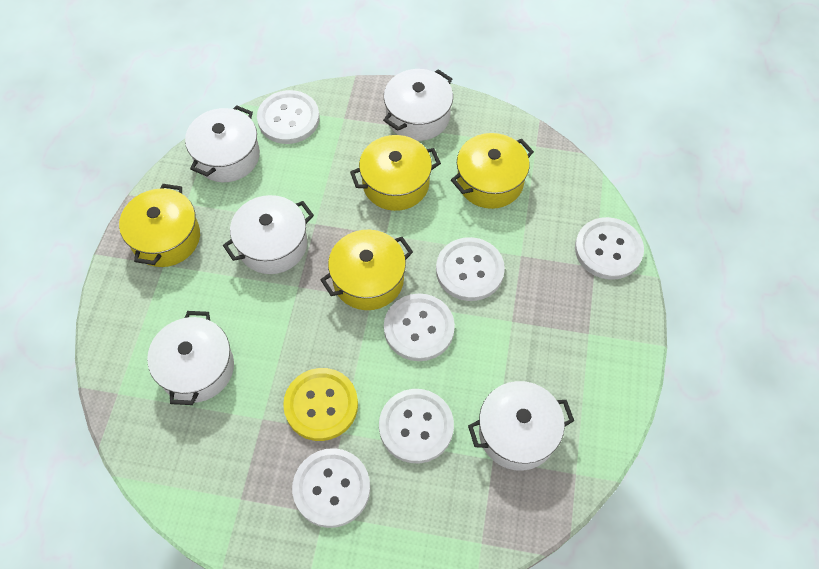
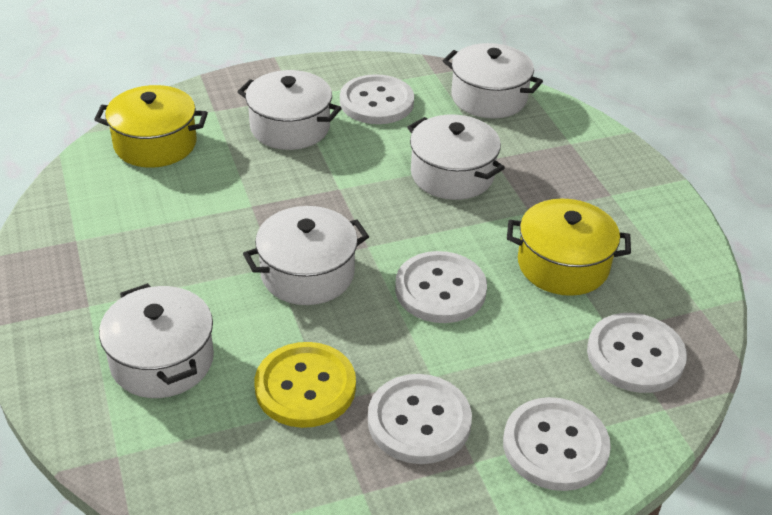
white button: [257,90,320,144] [292,448,370,528] [379,389,454,463] [384,294,455,361] [436,237,505,301] [575,217,644,280] = 6 -> [340,74,414,124] [368,374,472,464] [395,251,487,323] [503,397,611,491] [587,313,687,393] = 5
yellow pot: [119,184,200,267] [321,230,413,310] [350,135,441,211] [451,133,534,209] = 4 -> [94,85,208,168] [507,198,631,296] = 2

